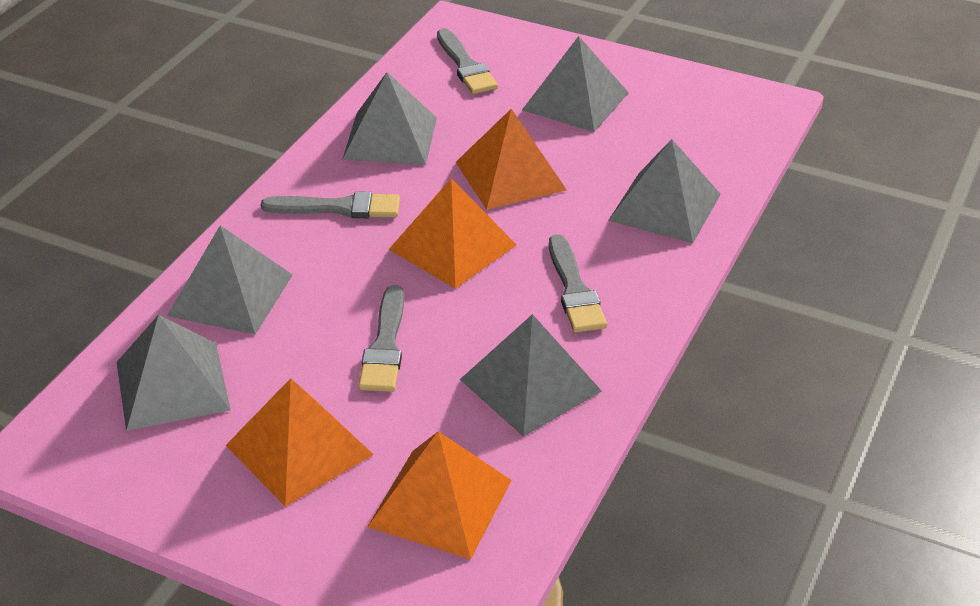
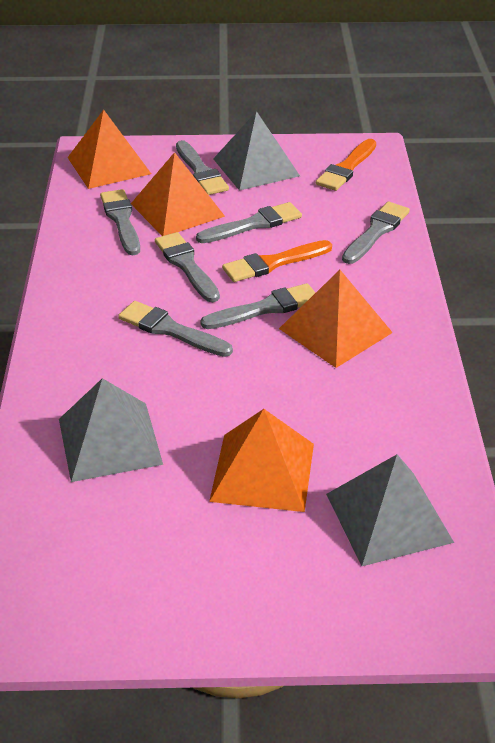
grey brush: [261,191,400,218] [358,285,404,392] [437,28,498,94] [549,234,607,332] = 4 -> [100,189,140,255] [118,301,233,357] [155,232,220,302] [176,140,229,195] [196,202,302,243] [201,283,315,329] [342,202,410,264] = 7
grey pyramid: [117,315,231,431] [167,225,292,334] [342,72,437,165] [460,314,602,437] [522,36,629,132] [609,139,721,243] = 6 -> [59,378,163,482] [213,111,300,191] [326,454,454,566] = 3
orange brush: none = 0 -> [222,240,332,282] [316,139,376,191] = 2

